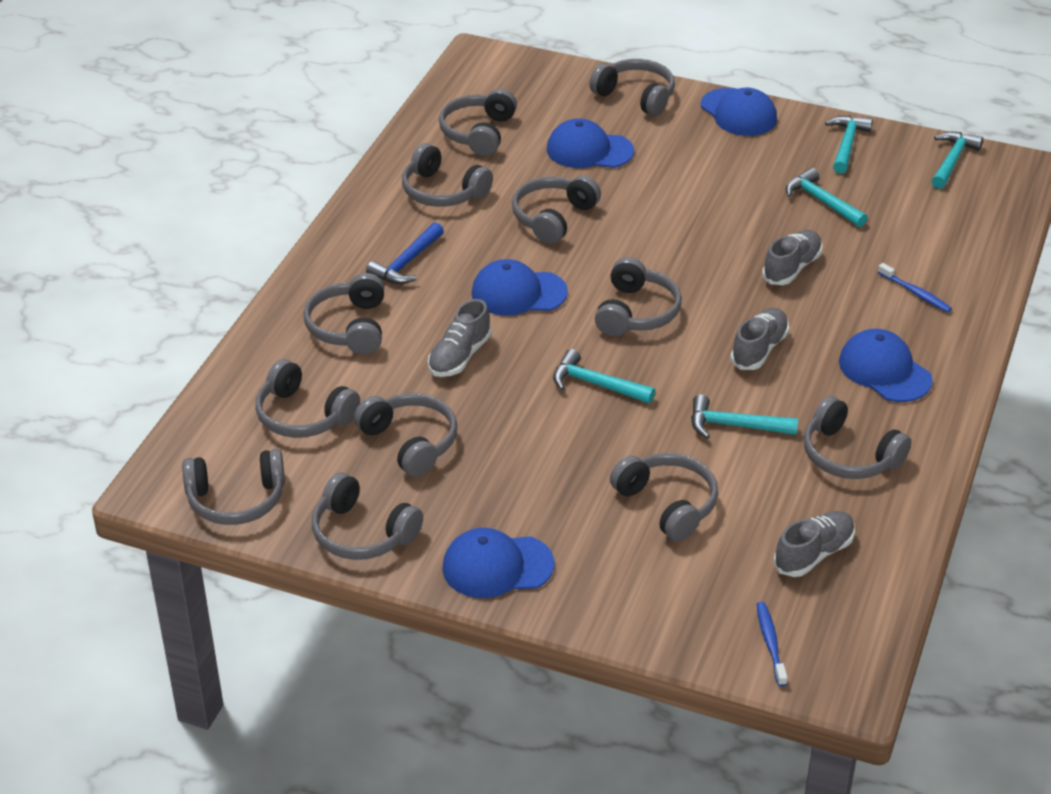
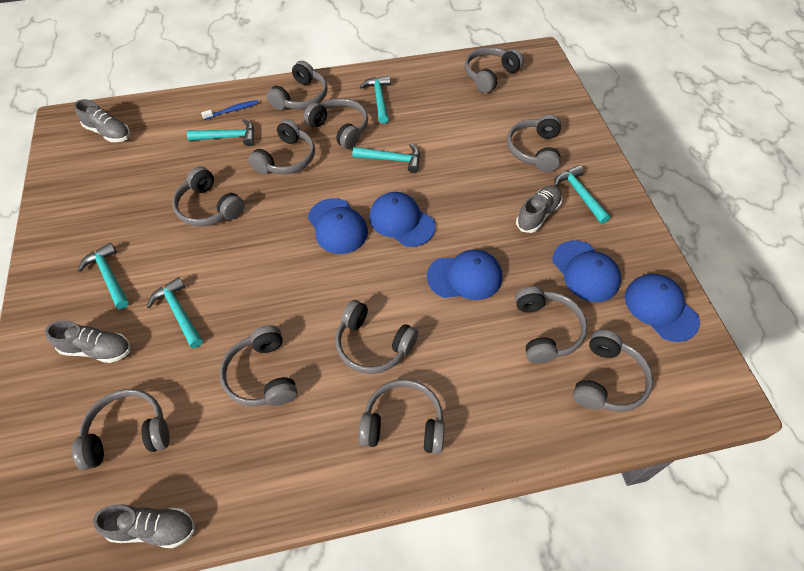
blue hammer: [366,222,444,284] = 1 -> none = 0
blue toothbrush: [757,602,788,687] [878,263,952,313] = 2 -> [201,100,259,120] = 1
turquoise hammer: [553,349,655,403] [691,394,798,439] [786,168,868,227] [825,116,873,174] [932,132,983,189] = 5 -> [78,243,129,309] [147,277,203,348] [187,119,254,146] [353,143,420,173] [360,76,391,124] [554,165,610,224] = 6

